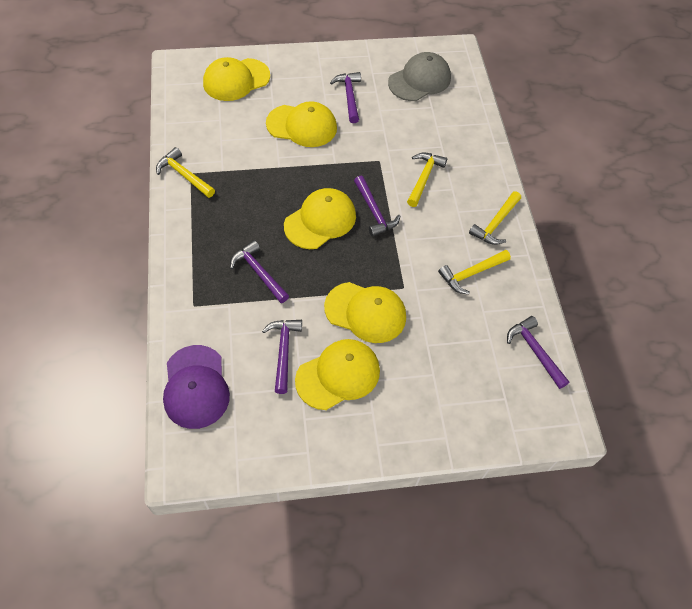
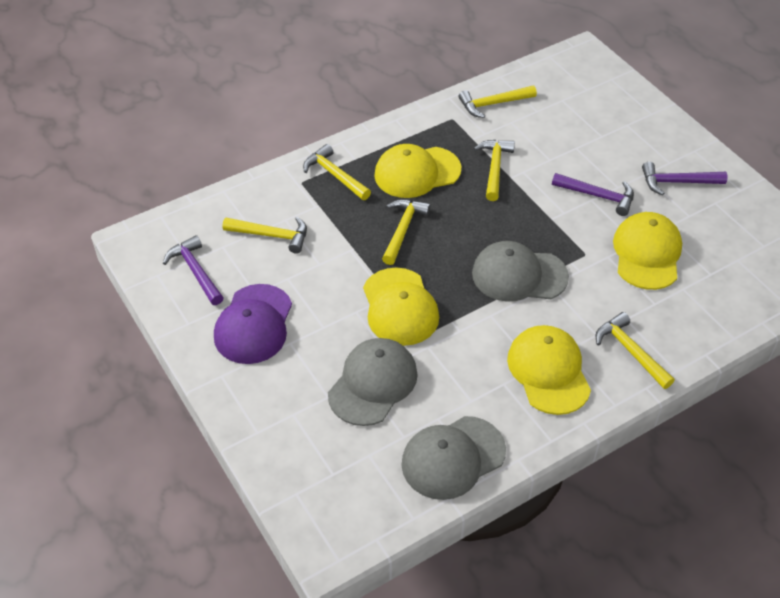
grey cap: [388,52,451,101] = 1 -> [328,338,418,426] [401,416,506,500] [472,241,569,301] = 3
purple hammer: [230,240,289,303] [262,320,302,394] [330,72,361,123] [354,176,400,237] [507,316,569,389] = 5 -> [163,235,224,305] [552,173,634,216] [642,162,727,195] = 3
yellow cap: [203,57,270,101] [266,101,337,147] [284,188,356,249] [295,339,380,410] [324,282,406,343] = 5 -> [363,268,439,346] [374,144,461,198] [507,325,591,415] [613,212,682,290] = 4
yellow hammer: [156,147,215,198] [407,153,447,207] [438,250,511,294] [469,191,521,245] = 4 -> [222,217,307,254] [303,144,371,200] [382,199,431,265] [458,86,537,118] [474,140,515,201] [596,312,675,389] = 6

